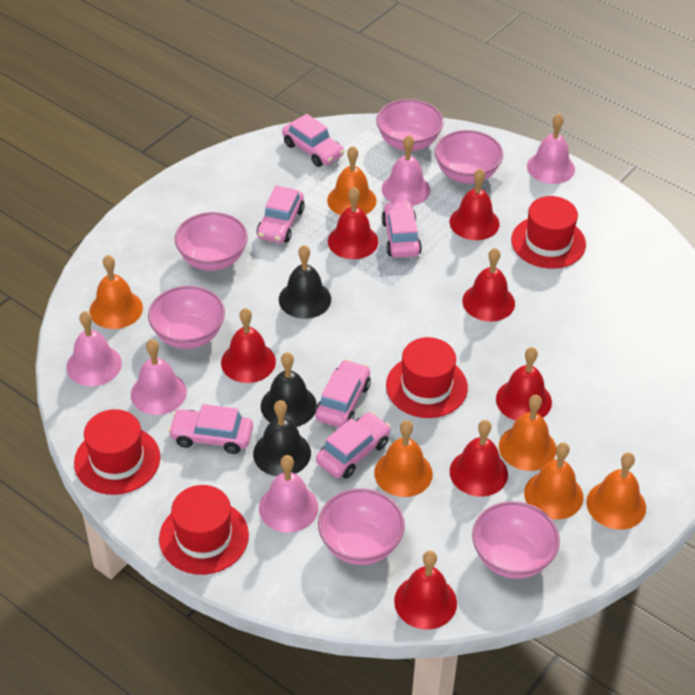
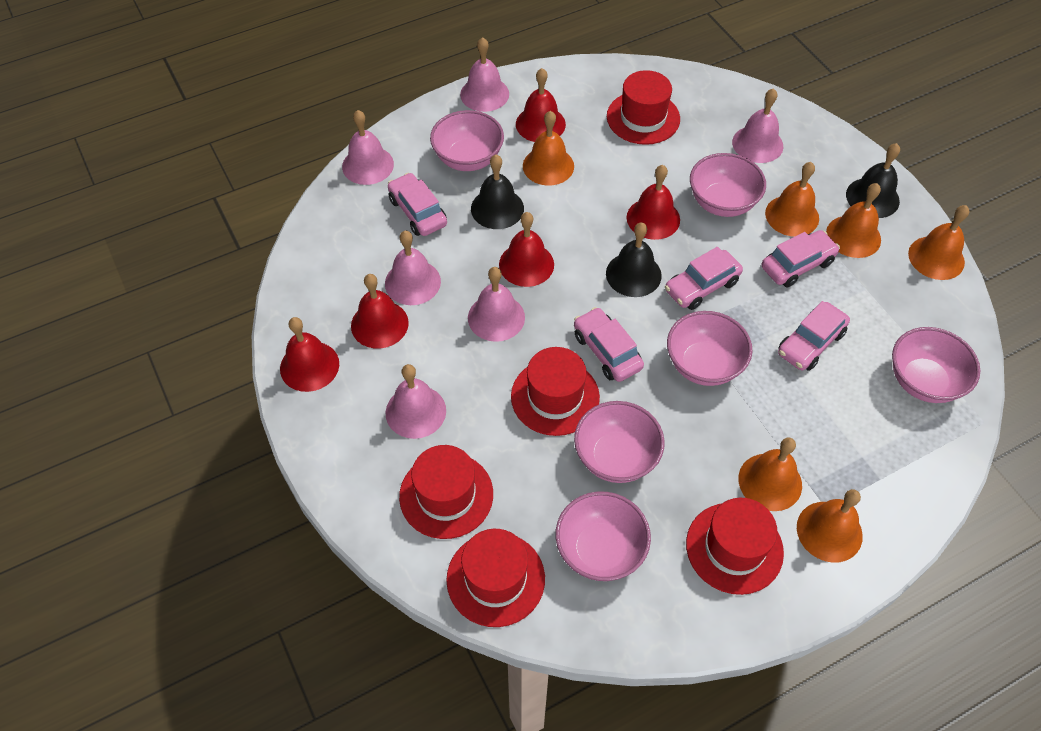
pink bell: [66,311,122,386] [131,339,187,415] [259,455,319,533] [382,135,430,206] [527,114,575,184] = 5 -> [342,110,394,185] [385,231,441,305] [386,364,446,439] [460,37,509,112] [468,267,525,342] [732,88,783,163] = 6
pink car: [168,404,253,454] [257,186,305,243] [282,114,345,167] [315,359,371,428] [316,412,391,479] [382,201,422,258] = 6 -> [388,173,447,236] [574,307,644,382] [665,247,743,310] [762,230,840,287] [778,301,850,371] = 5
red bell: [221,308,276,383] [328,187,378,259] [394,551,457,630] [450,169,499,240] [450,420,508,497] [462,248,515,322] [496,347,552,421] = 7 -> [280,317,339,392] [351,274,409,348] [499,212,554,287] [516,68,566,142] [627,165,680,240] = 5
red hat: [74,409,160,495] [159,485,249,575] [386,337,468,418] [511,196,586,269] = 4 -> [399,445,493,539] [446,529,545,627] [511,347,600,436] [607,70,680,145] [686,498,784,595] = 5

